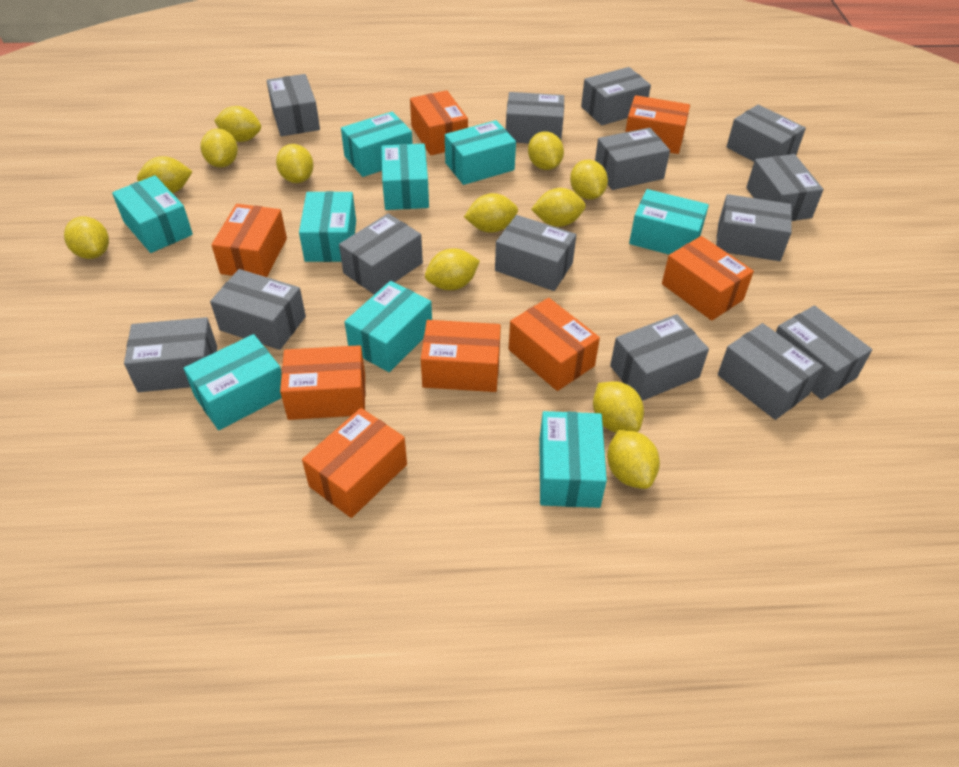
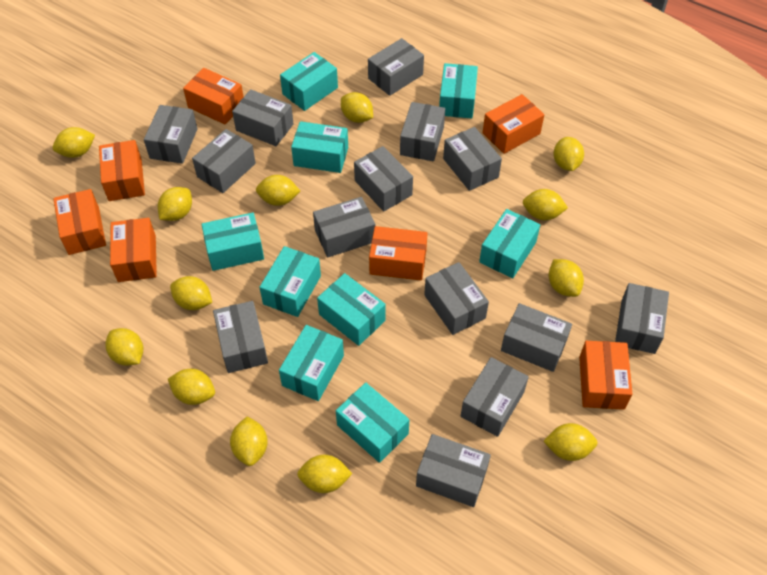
orange box: [212,204,287,277] [280,345,366,420] [302,408,407,518] [410,90,468,155] [421,320,501,392] [508,298,600,391] [625,95,690,154] [662,236,754,321] = 8 -> [53,189,106,255] [99,140,145,201] [110,218,157,282] [183,68,244,124] [369,226,428,280] [483,94,544,154] [579,341,632,410] = 7
yellow lemon: [64,217,109,259] [137,156,193,193] [200,129,238,167] [214,106,261,142] [276,144,314,183] [425,248,480,290] [464,193,518,233] [528,131,564,170] [531,188,586,227] [570,160,608,200] [593,381,644,433] [607,430,660,489] = 12 -> [53,127,95,158] [105,328,143,366] [158,187,192,221] [168,369,215,405] [170,276,212,310] [230,416,268,466] [256,175,300,206] [297,455,352,493] [341,92,373,123] [523,189,568,220] [544,423,597,461] [548,259,584,297] [553,137,584,171] = 13

